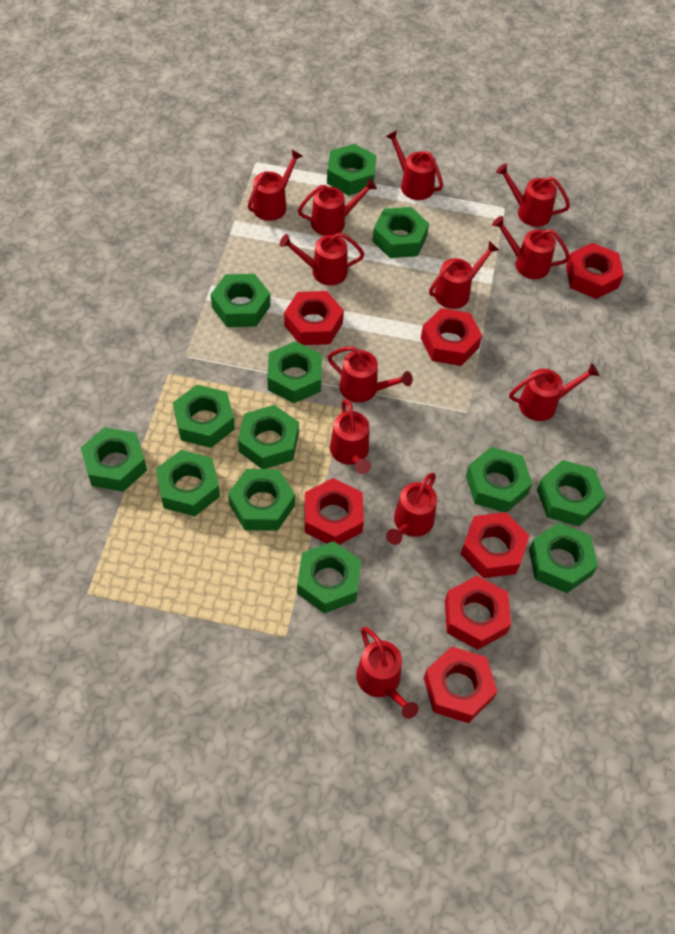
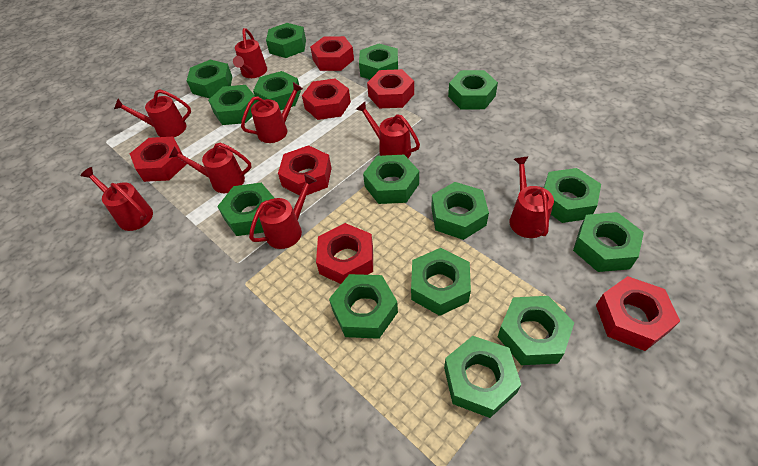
green nut: [81,427,147,492] [156,450,220,516] [173,385,235,448] [211,274,270,327] [228,469,295,531] [238,405,299,469] [267,341,322,403] [297,541,361,613] [327,144,376,196] [372,207,429,258] [466,447,533,512] [529,522,598,593] [537,460,606,526] = 13 -> [187,60,232,98] [208,85,257,125] [217,183,274,236] [253,71,301,110] [266,23,306,58] [329,274,398,339] [359,44,398,79] [363,155,419,204] [411,248,471,316] [431,182,489,240] [444,336,521,418] [448,70,498,109] [498,296,575,365] [544,168,601,223] [573,212,644,272] = 15
red watering can: [248,150,302,221] [280,233,364,285] [298,178,377,236] [328,347,413,403] [330,399,371,474] [356,627,419,719] [385,130,443,200] [386,473,437,545] [429,241,499,309] [492,216,570,279] [496,164,570,227] [509,363,599,421] = 12 -> [81,167,153,231] [114,89,191,137] [169,142,252,193] [233,28,267,78] [241,82,303,143] [249,174,317,249] [356,102,420,158] [510,157,554,238] = 8

